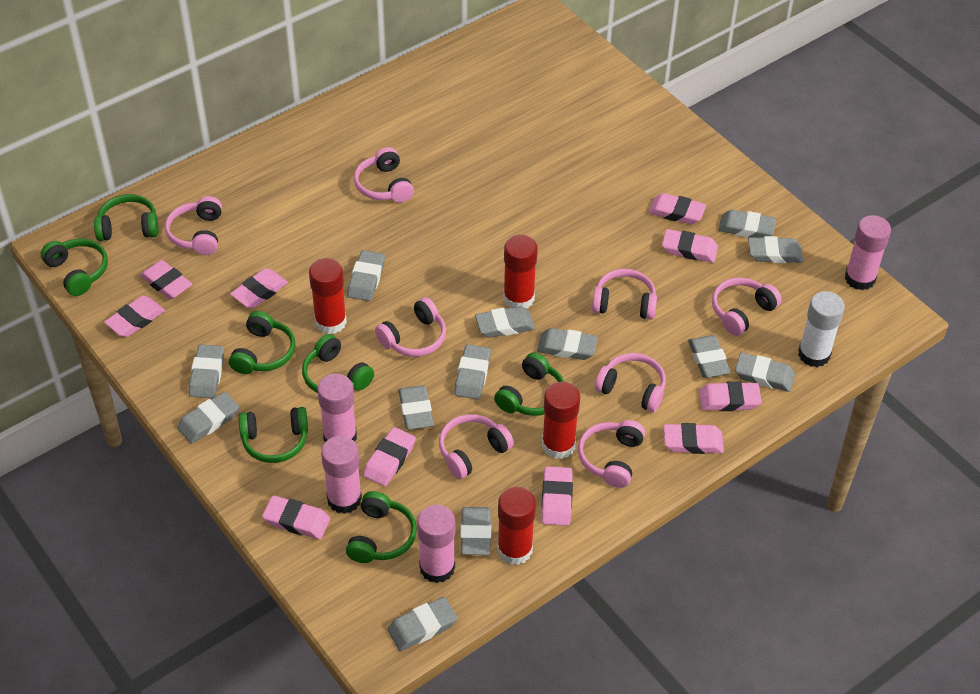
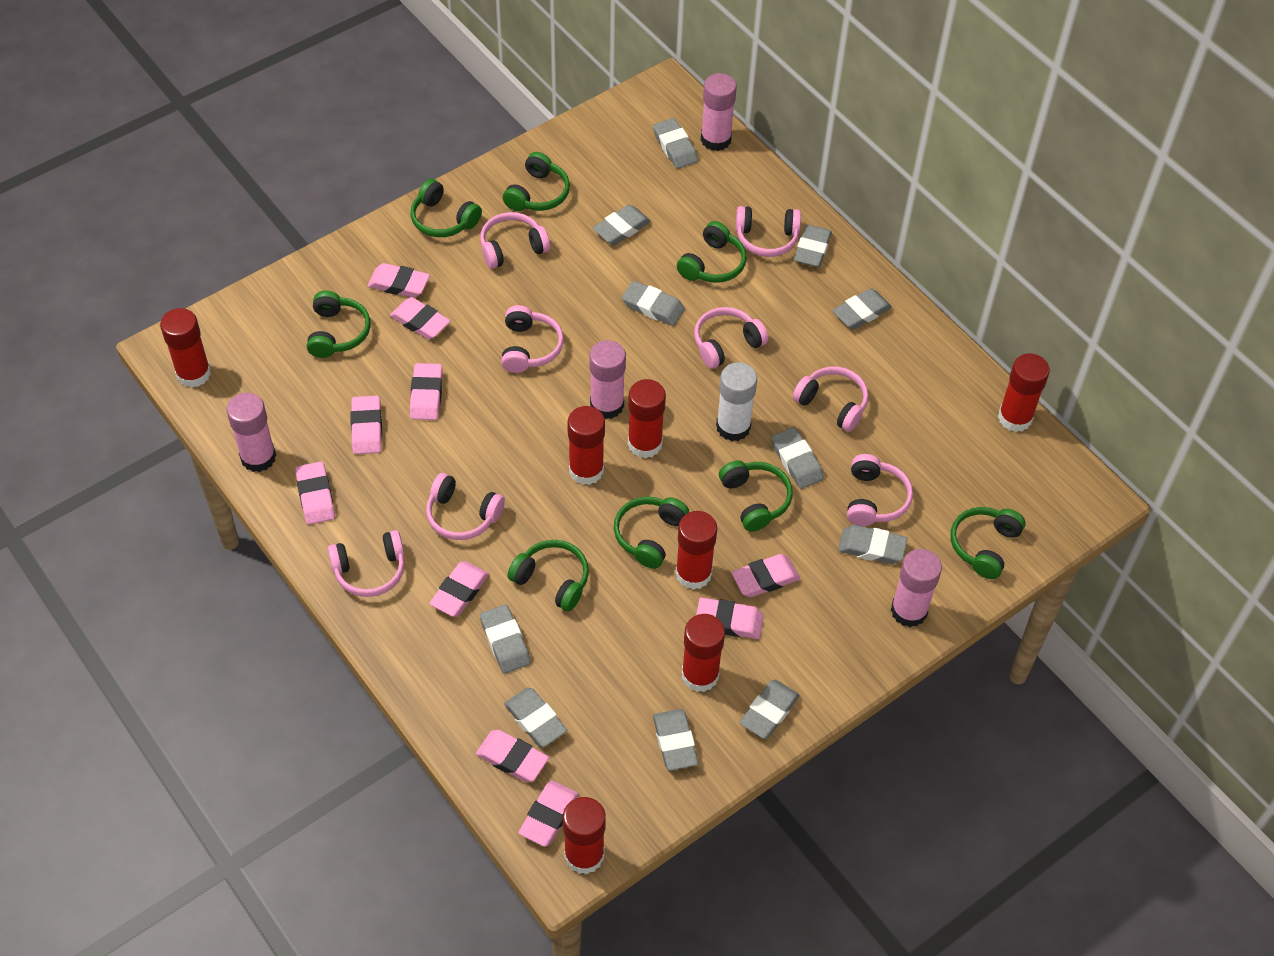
green headphones: [41,239,108,296] [94,194,159,241] [229,311,296,374] [239,407,308,463] [302,334,374,393] [346,491,417,563] [494,352,564,416] = 7 -> [307,291,371,358] [410,179,482,237] [503,152,570,211] [508,540,589,611] [614,497,689,569] [677,221,747,283] [719,460,793,532] [951,507,1025,579] = 8
grey eraser: [177,392,239,444] [189,344,224,398] [347,250,385,301] [387,597,457,651] [398,385,434,430] [454,344,491,399] [460,507,491,555] [475,306,535,338] [537,328,598,360] [688,335,731,378] [719,210,776,238] [735,353,795,392] [748,236,803,263] = 13 -> [480,605,531,673] [504,688,567,747] [593,205,651,245] [622,281,685,326] [653,118,698,169] [653,709,698,770] [740,679,800,739] [771,427,824,489] [794,225,832,267] [832,288,892,329] [838,525,908,564] = 11
red glue stick: [309,258,347,334] [497,487,536,565] [503,235,538,308] [542,382,580,459] = 4 -> [160,308,211,388] [563,797,606,874] [567,406,605,485] [628,379,666,458] [675,511,718,590] [682,614,725,692] [998,353,1050,432] = 7

